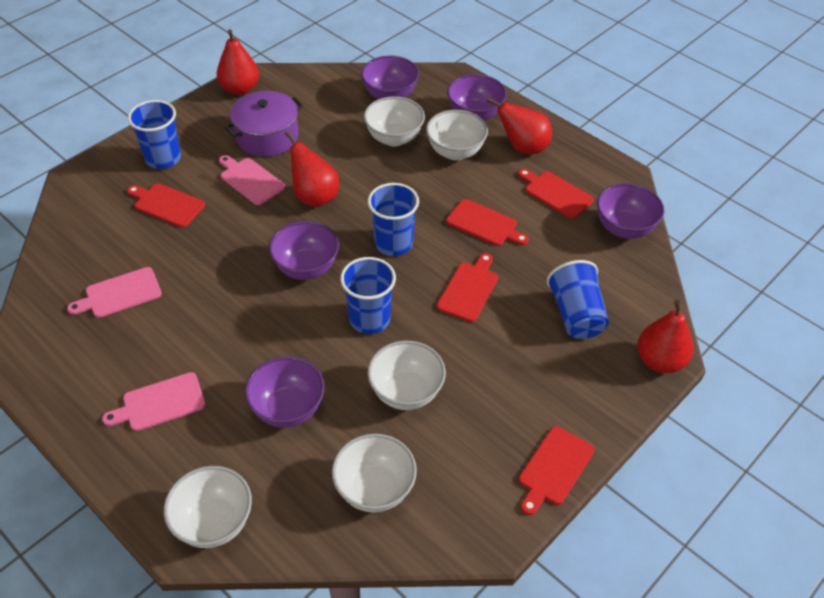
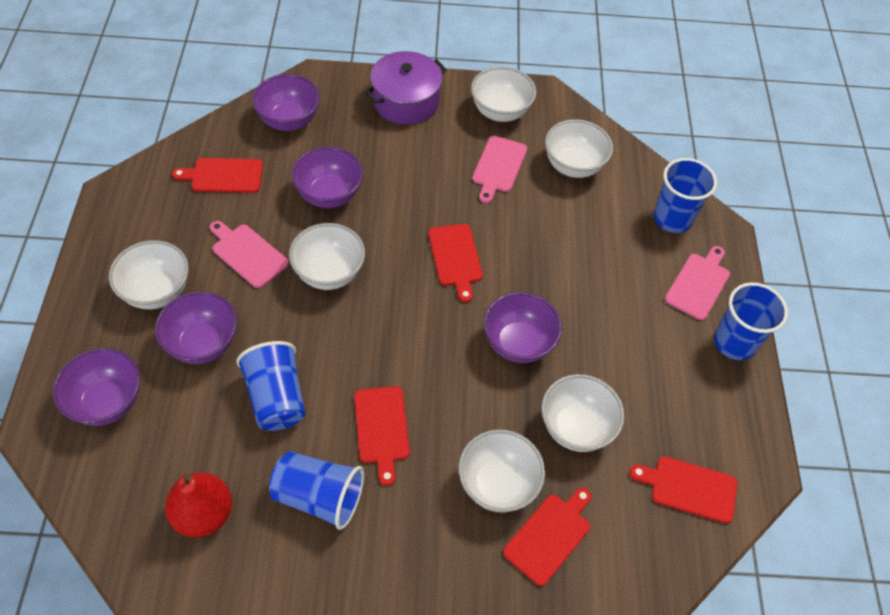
red pear: [217,29,259,95] [285,131,339,207] [487,98,552,154] [637,300,694,373] = 4 -> [165,472,232,537] = 1
white bowl: [164,466,252,548] [332,434,417,512] [364,96,425,146] [367,341,446,410] [426,110,488,160] = 5 -> [109,240,189,310] [289,223,365,290] [459,429,545,512] [471,66,536,122] [541,374,624,452] [545,119,613,178] = 6

